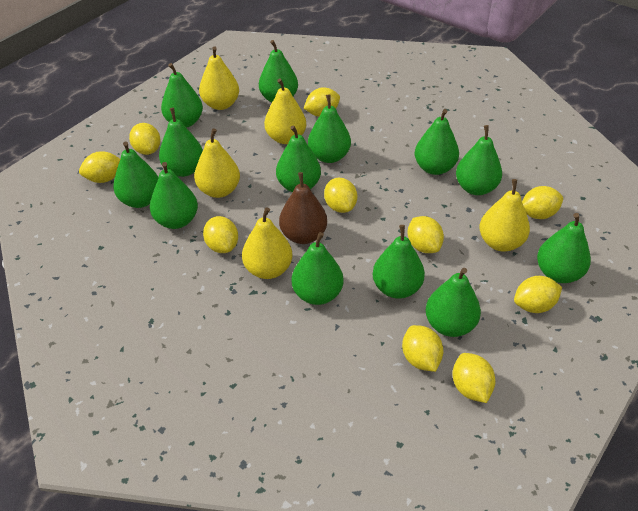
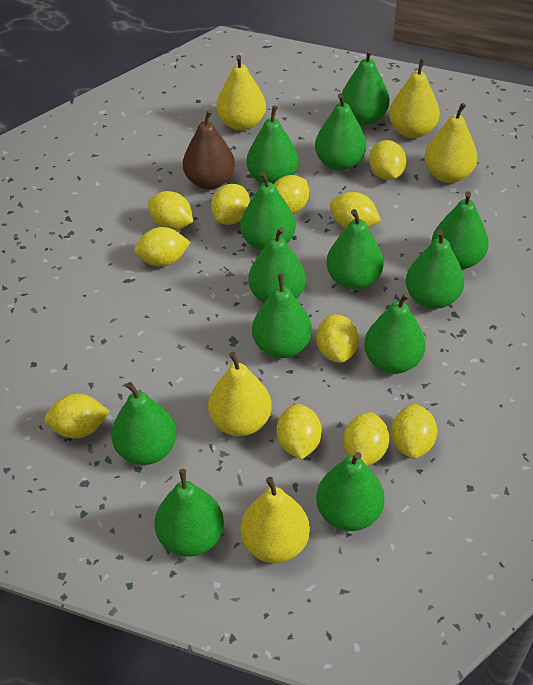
yellow lemon: [79,151,120,183] [129,123,161,155] [203,216,238,253] [304,87,340,117] [324,178,357,213] [402,325,443,372] [407,216,444,253] [452,353,495,403] [514,276,562,313] [522,186,563,219] = 10 -> [44,394,110,439] [134,227,190,267] [148,191,193,230] [211,184,250,225] [274,175,309,214] [276,404,322,459] [316,314,359,363] [330,192,381,229] [343,412,389,466] [369,140,406,180] [391,404,437,459] = 11

